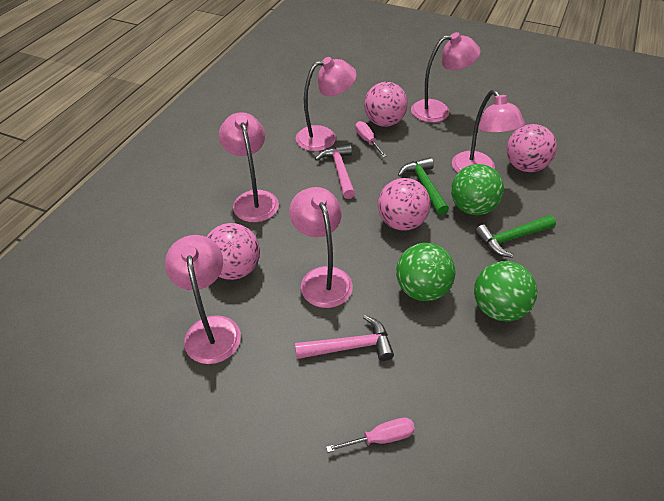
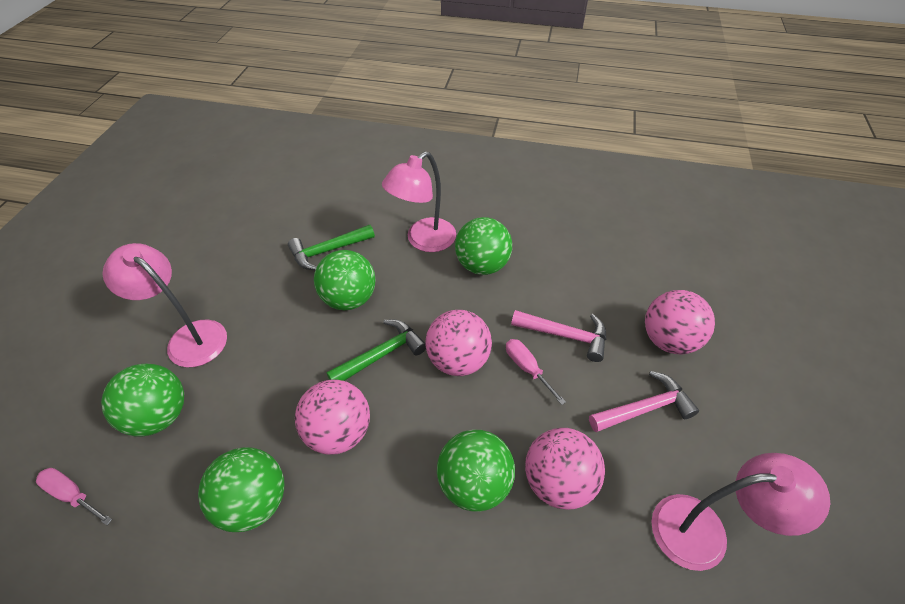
green ball: [396,243,456,301] [451,164,504,215] [474,261,537,322] = 3 -> [101,364,184,436] [198,447,284,532] [314,250,375,310] [437,430,515,512] [455,217,512,275] = 5
pink lamp: [165,235,241,364] [219,112,279,222] [289,187,353,308] [296,57,357,151] [411,32,481,122] [452,90,525,173] = 6 -> [103,243,227,367] [382,152,456,252] [651,453,830,571] = 3

